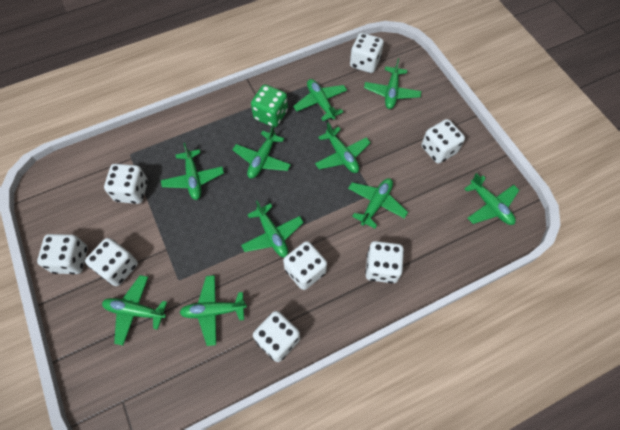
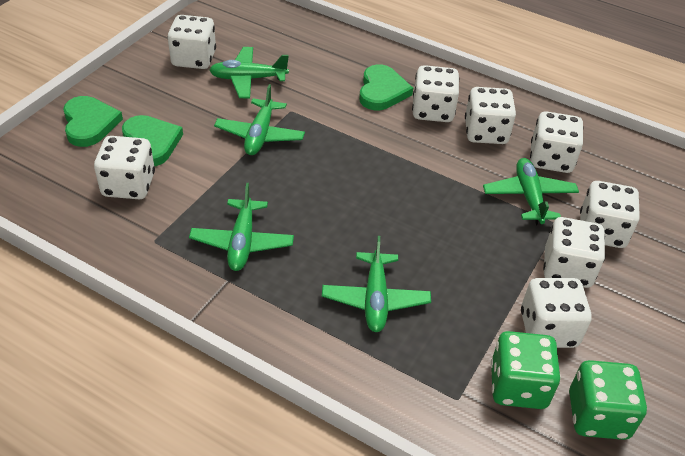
green dice: [251,85,288,127] = 1 -> [491,331,561,409] [569,360,647,440] = 2
green heart: none = 0 -> [63,96,123,147] [122,115,183,166] [359,64,413,110] = 3
green plane: [102,275,167,345] [161,143,224,200] [179,275,247,346] [233,125,291,179] [241,201,304,257] [293,79,347,121] [315,123,371,173] [348,178,408,229] [364,58,421,109] [464,173,519,225] = 10 -> [189,183,294,271] [209,47,289,98] [214,84,305,155] [322,236,431,332] [483,158,579,225] = 5

